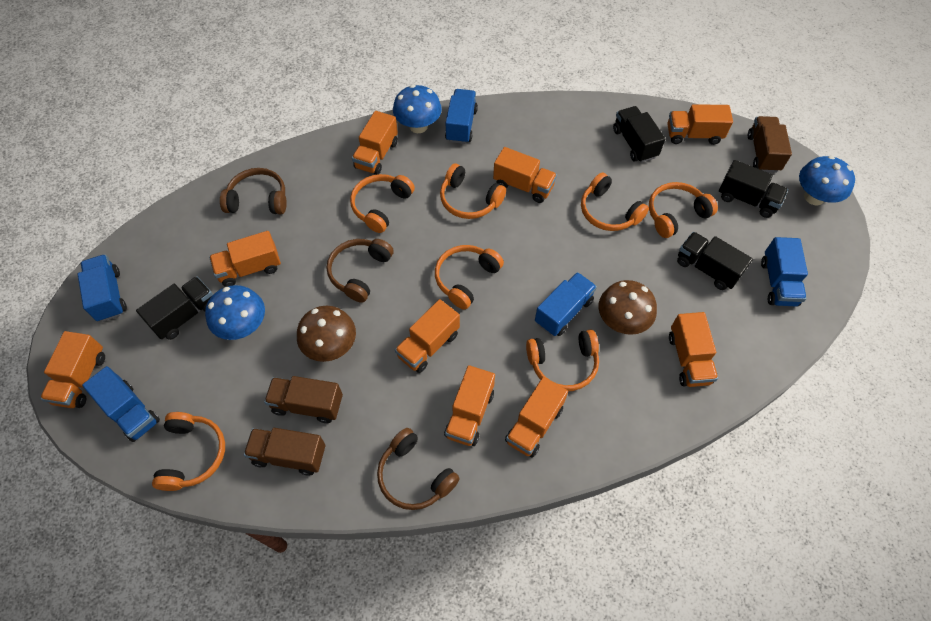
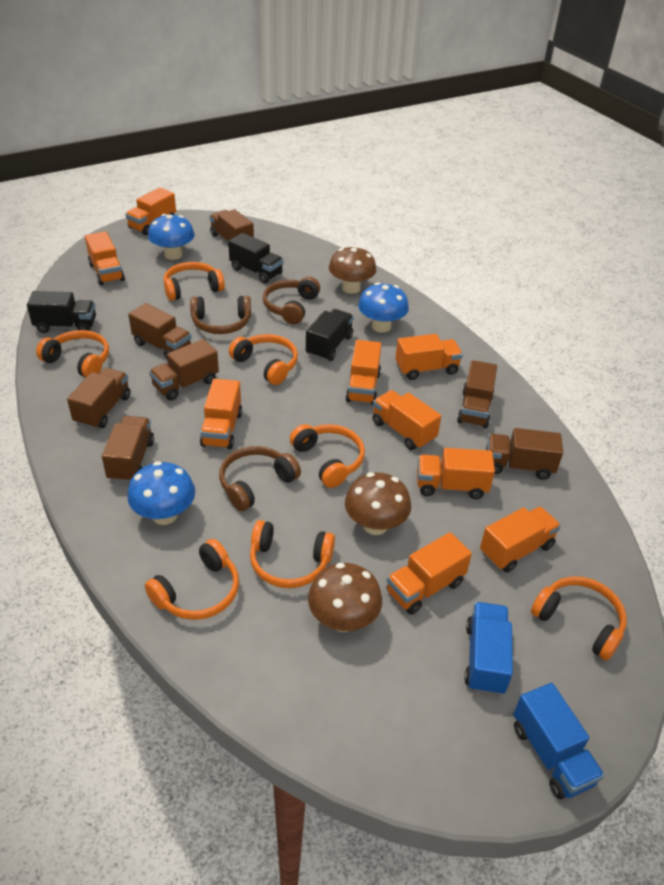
black truck: [136,277,213,340] [613,106,665,163] [677,232,753,290] [719,160,788,218] = 4 -> [27,291,96,333] [228,233,283,284] [306,309,354,361] = 3
blue truck: [78,254,127,322] [82,366,160,442] [445,89,478,144] [535,272,597,336] [761,237,808,306] = 5 -> [464,602,513,695] [513,683,605,799] = 2
brown mushroom: [297,306,356,362] [599,280,657,335] = 2 -> [308,563,382,632] [329,246,376,294] [345,472,411,535] = 3
brown truck: [244,428,326,476] [264,376,343,423] [748,116,792,172] = 3 -> [67,368,131,429] [102,416,154,483] [128,303,191,359] [149,339,219,401] [210,209,254,247] [457,360,497,428] [486,428,563,480] = 7

